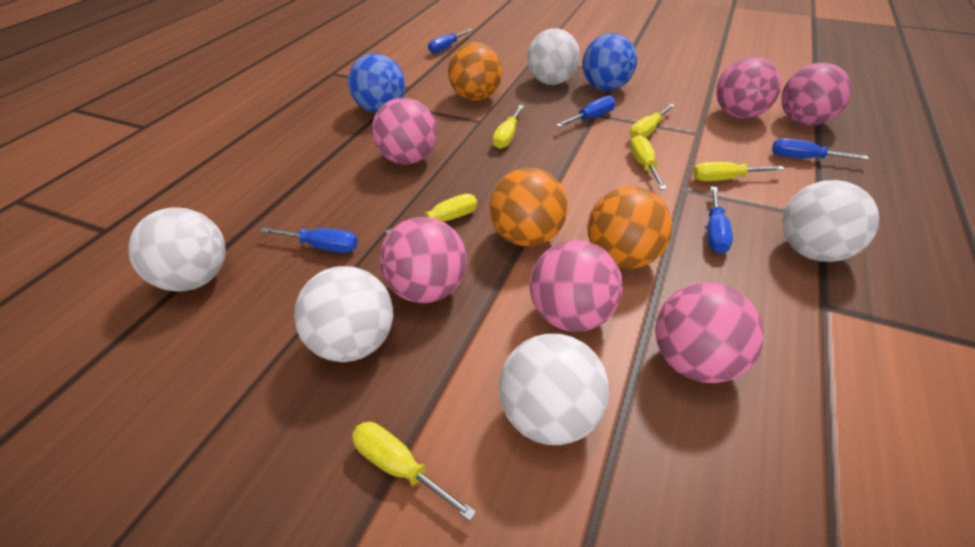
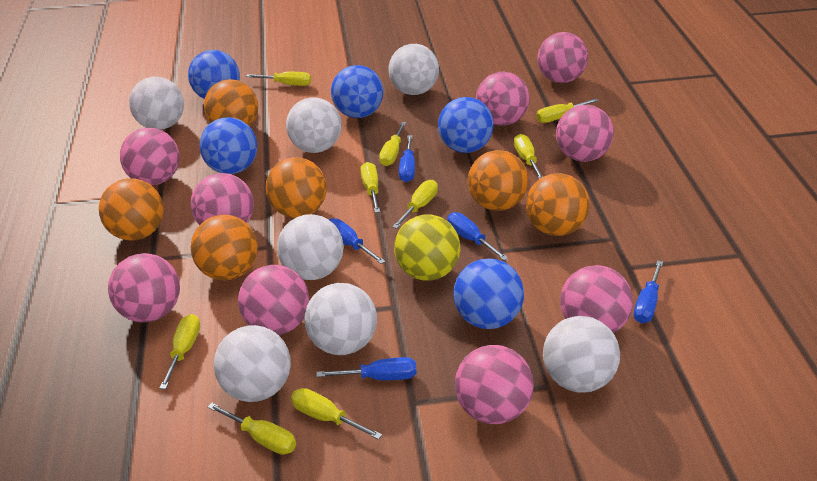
blue ball: [348,53,405,113] [582,33,637,91] = 2 -> [188,50,240,99] [199,117,257,174] [331,65,383,118] [438,97,494,153] [453,258,524,329] = 5
orange ball: [448,42,502,101] [489,168,568,246] [588,186,672,269] = 3 -> [99,178,164,241] [190,215,258,280] [204,79,258,127] [266,157,327,218] [468,150,529,211] [526,173,589,236] = 6
pink ball: [372,98,437,164] [379,217,467,303] [530,240,623,332] [655,282,764,383] [716,57,781,118] [781,63,852,125] = 6 -> [108,253,180,323] [120,128,180,185] [191,173,254,225] [238,265,309,335] [455,345,534,424] [476,72,530,126] [537,32,588,83] [556,105,614,162] [560,265,633,333] = 9
white ball: [128,207,226,292] [294,266,393,362] [499,334,609,445] [527,28,580,85] [782,180,879,262] = 5 -> [129,77,184,130] [214,325,291,402] [277,214,344,280] [286,97,342,153] [305,283,377,355] [388,44,439,95] [543,316,620,393] = 7
yellow ball: none = 0 -> [394,214,460,281] = 1
yellow screwdriver: [352,422,476,521] [385,194,477,235] [493,105,524,149] [630,104,675,138] [630,135,667,190] [693,162,785,181] = 6 -> [159,314,200,389] [208,403,296,455] [246,72,311,86] [291,388,382,440] [360,162,380,213] [379,122,406,166] [392,180,438,229] [514,134,543,179] [536,98,599,123] = 9

